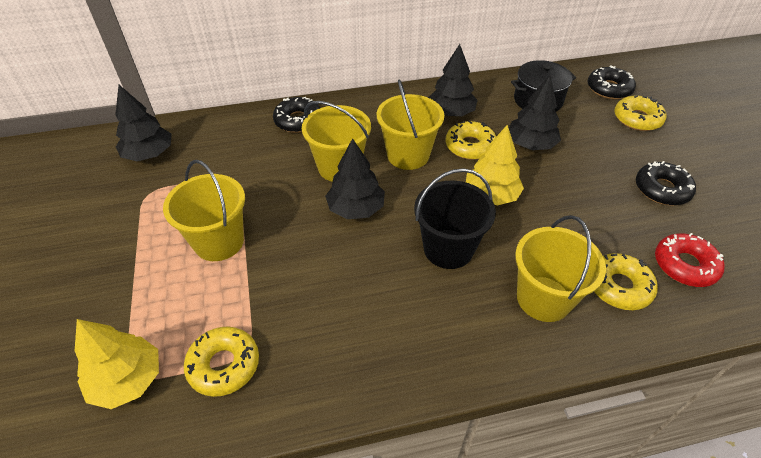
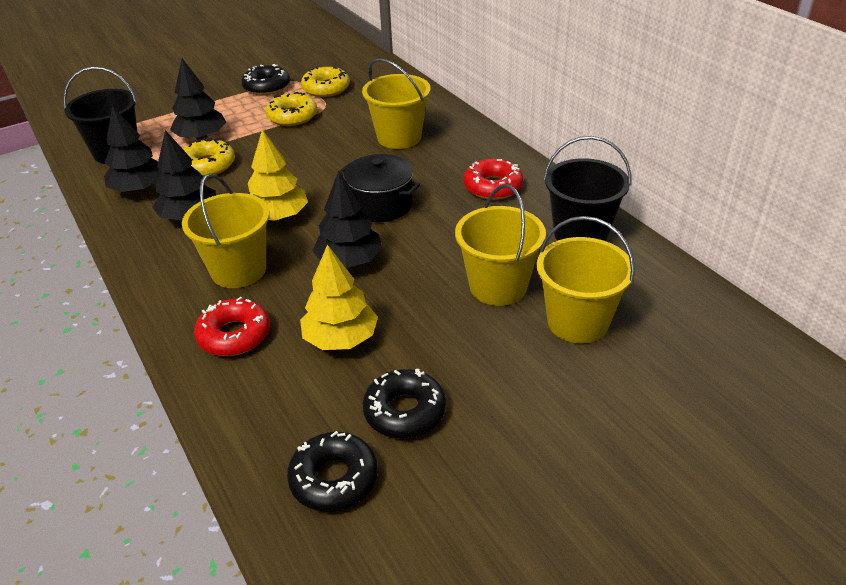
black bucket: [414,168,496,269] = 1 -> [63,67,137,164] [544,136,631,241] = 2
red donut: [655,233,725,287] = 1 -> [194,297,270,356] [463,159,524,200] = 2
yellow donut: [184,326,259,397] [446,120,496,160] [594,253,658,310] [614,96,666,131] = 4 -> [183,138,235,177] [265,92,317,126] [301,67,350,97] = 3

